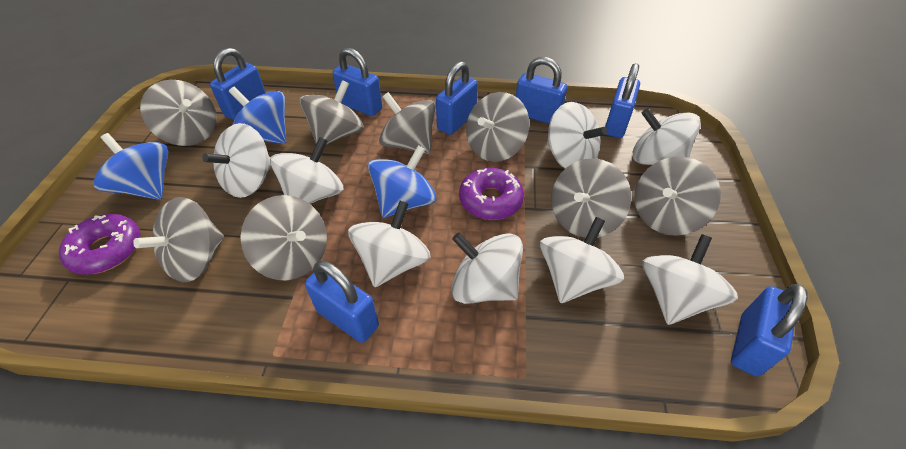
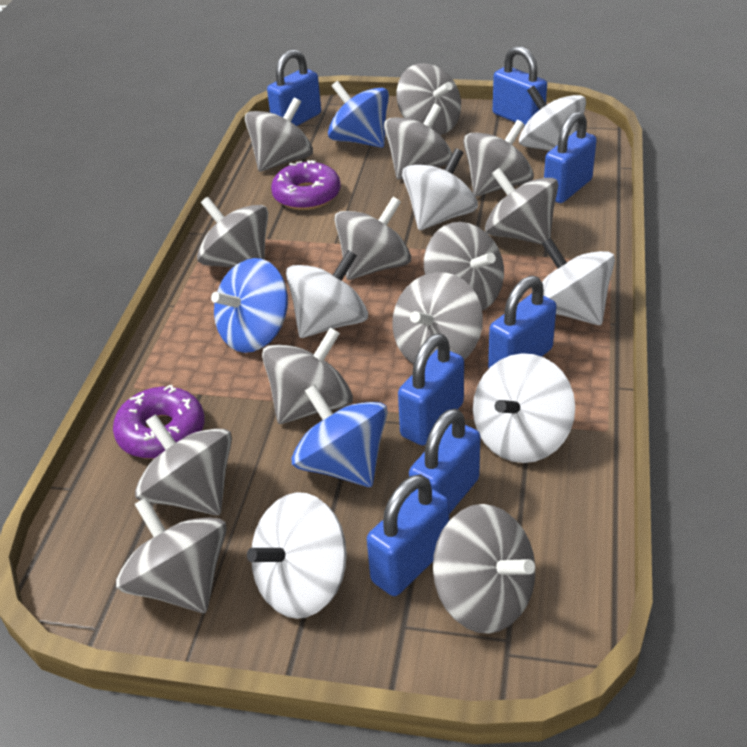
grey spinning top: [133,197,224,282] [140,80,217,146] [240,195,327,281] [300,80,364,145] [379,92,435,154] [466,92,529,162] [551,158,631,238] [634,157,721,236] = 8 -> [116,497,227,613] [135,414,232,515] [197,197,268,268] [245,97,313,172] [262,328,353,424] [334,197,411,280] [384,104,452,180] [392,272,483,364] [396,63,461,135] [424,222,504,311] [433,504,535,634] [464,120,534,196] [485,168,558,245] = 13
white spinning top: [202,123,271,198] [270,137,344,204] [348,201,431,287] [451,232,523,304] [540,217,624,303] [547,102,607,169] [633,108,701,165] [642,234,738,325] = 8 -> [247,492,347,619] [286,250,368,338] [402,148,478,231] [473,353,575,463] [519,86,586,151] [542,238,615,325] = 6

